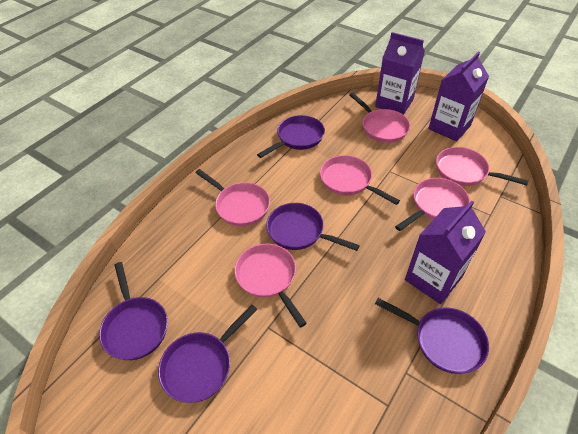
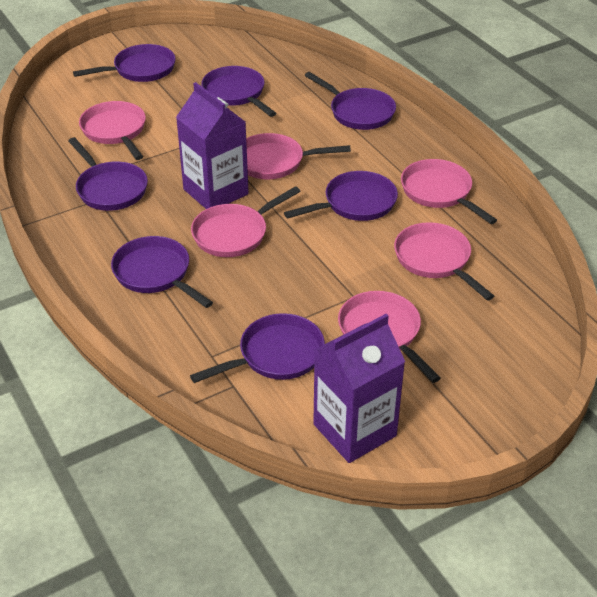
purple carton: [375,32,425,115] [405,201,486,304] [428,51,489,141] = 3 -> [176,82,249,209] [313,314,405,463] = 2
purple pan: [99,262,168,360] [158,305,258,403] [257,115,325,158] [266,203,360,251] [375,298,489,374] = 5 -> [68,137,148,211] [73,44,176,82] [111,236,213,308] [190,313,325,383] [201,66,276,117] [284,171,398,221] [304,72,396,130] = 7

